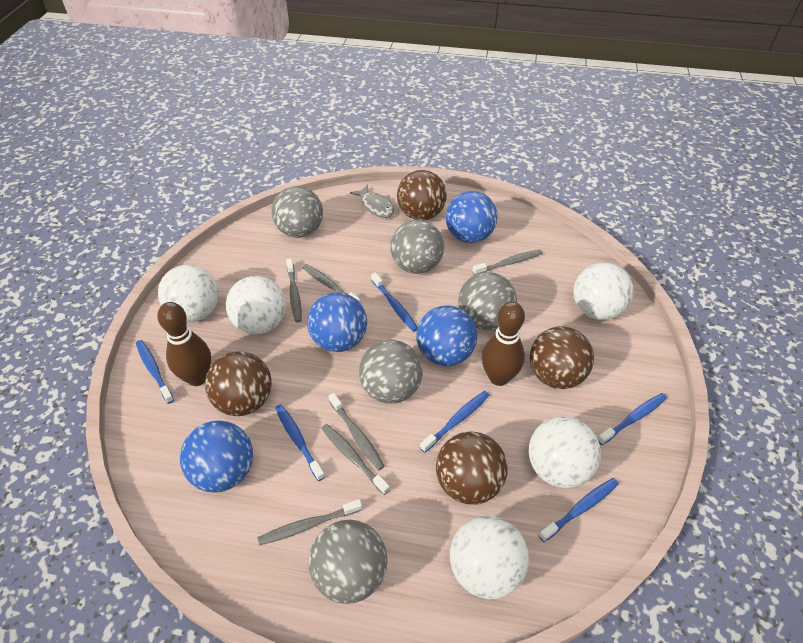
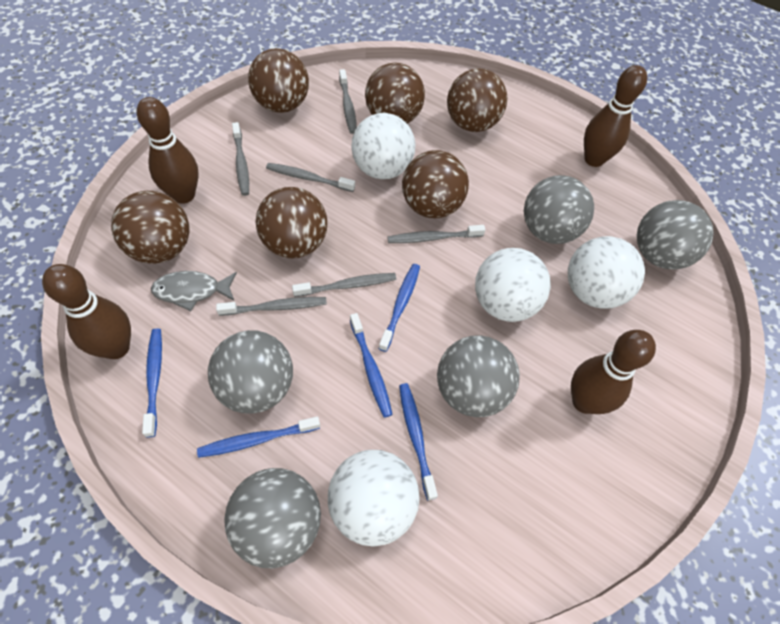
blue ball: [180,421,253,493] [307,292,367,352] [416,305,477,366] [446,191,498,243] = 4 -> none = 0
blue toothbrush: [136,340,174,404] [275,404,325,481] [371,272,417,332] [420,391,489,453] [539,478,618,542] [598,393,667,445] = 6 -> [142,328,162,437] [197,416,320,458] [350,313,393,418] [378,264,420,352] [399,383,438,500] = 5
brown ball: [205,351,272,416] [397,170,447,220] [436,431,508,505] [530,326,594,389] = 4 -> [111,191,189,264] [248,48,309,113] [256,187,328,259] [365,63,425,124] [402,150,469,218] [447,68,507,132] = 6
brown bowling pin: [157,302,211,386] [482,302,525,386] = 2 -> [42,264,131,359] [137,97,199,204] [571,330,656,414] [584,65,647,167] = 4
white ball: [158,265,219,322] [226,276,286,334] [450,516,529,599] [529,417,601,488] [573,263,634,320] = 5 -> [328,450,420,546] [351,113,416,179] [475,248,551,322] [568,236,645,309] = 4

